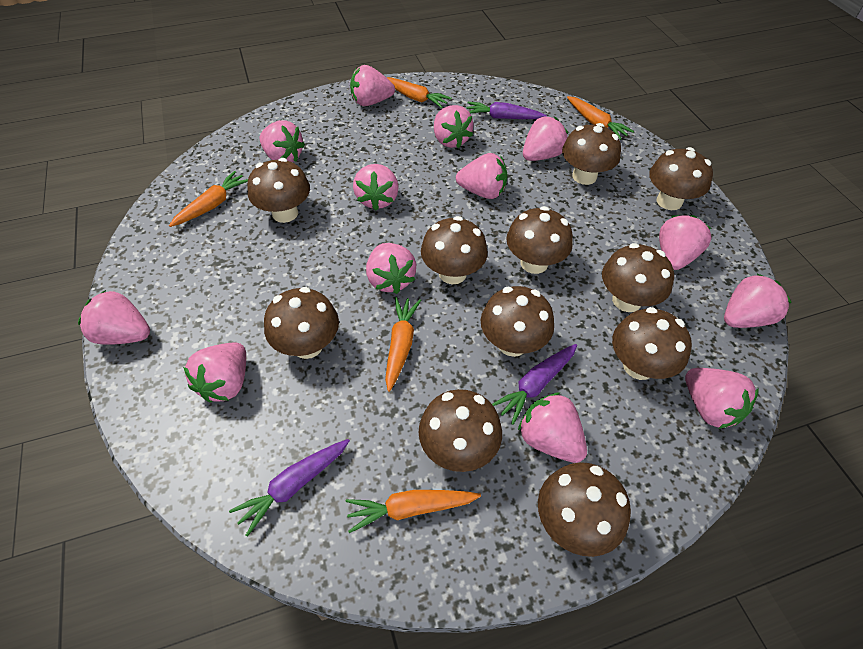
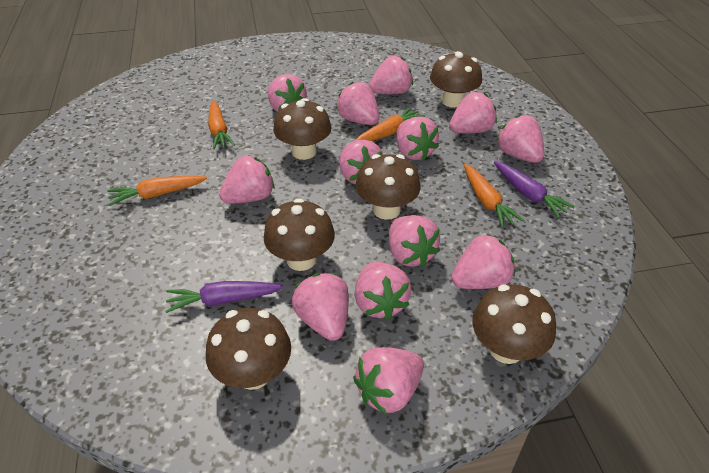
brown mushroom: [247,158,310,223] [264,287,339,359] [419,389,502,472] [421,216,488,284] [481,286,554,357] [506,206,573,274] [538,462,631,557] [562,123,621,185] [602,243,674,312] [612,307,692,380] [649,147,713,210] = 11 -> [206,308,291,390] [264,198,335,271] [273,98,332,160] [356,154,421,220] [430,51,482,108] [472,284,556,364] = 6
orange carrot: [169,171,248,227] [346,490,481,533] [385,297,421,392] [386,77,452,108] [567,96,634,140] = 5 -> [107,176,207,206] [208,100,235,150] [355,107,425,141] [464,164,524,228] = 4
purple carrot: [229,439,350,537] [467,102,547,119] [492,344,577,425] = 3 -> [165,281,283,313] [494,161,575,218] = 2

